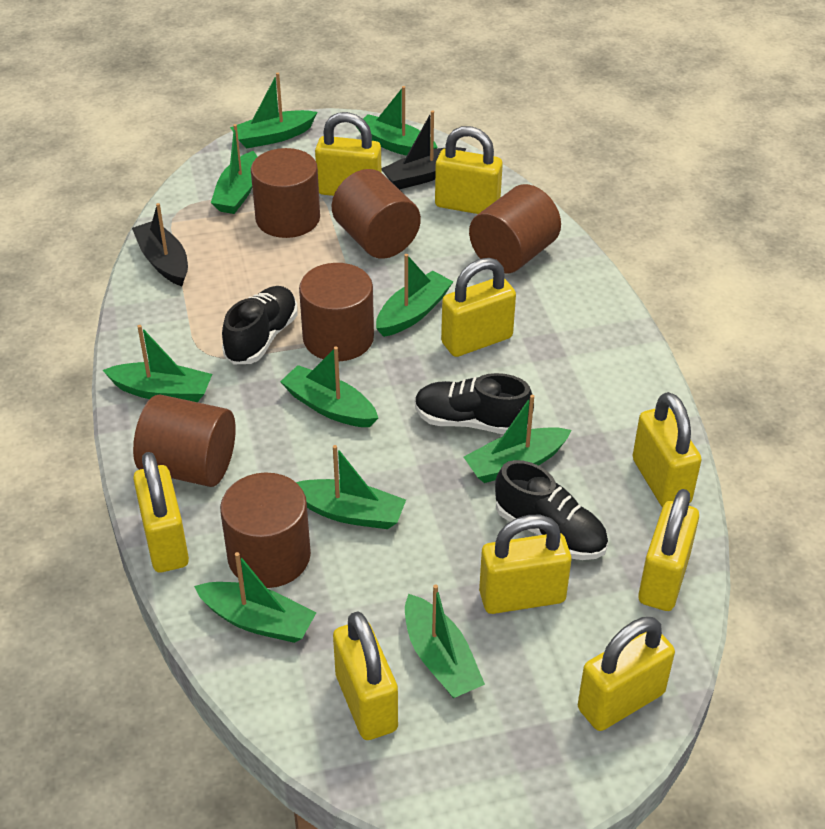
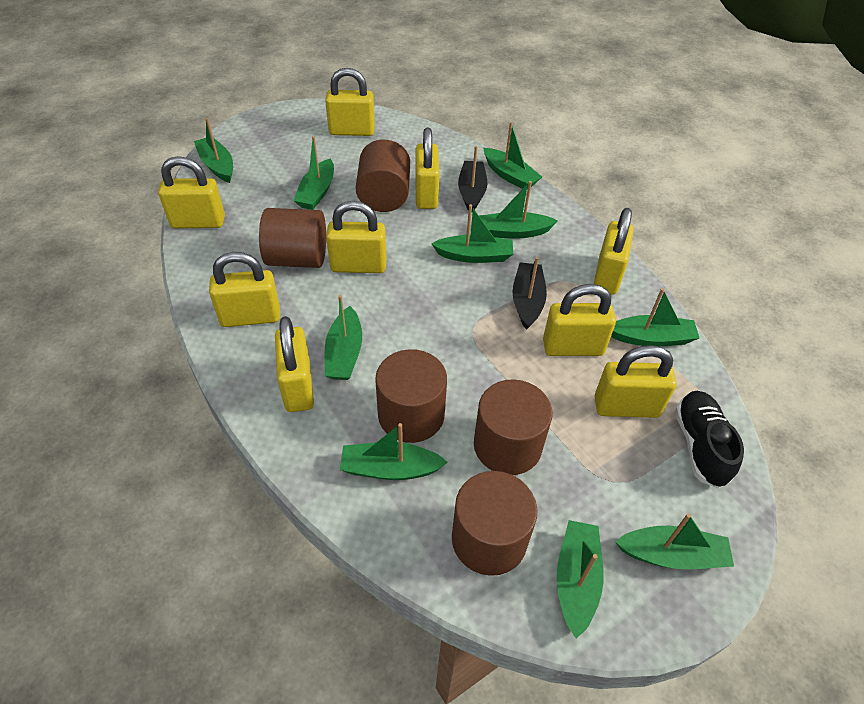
black shoe: [222,286,298,364] [415,373,534,434] [495,460,608,560] = 3 -> [675,391,744,488] = 1
brown cylinder: [133,394,236,487] [220,472,311,588] [251,148,320,238] [299,263,374,361] [332,169,421,259] [469,184,561,274] = 6 -> [259,208,326,268] [356,140,410,212] [375,349,447,443] [452,471,538,576] [474,379,552,475] = 5

